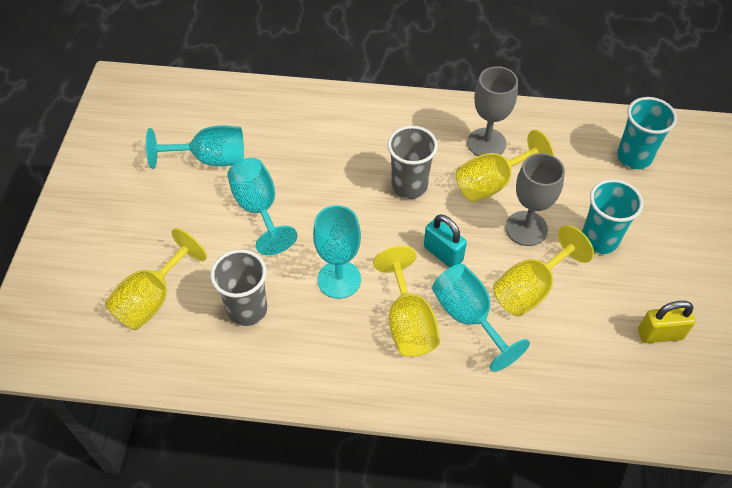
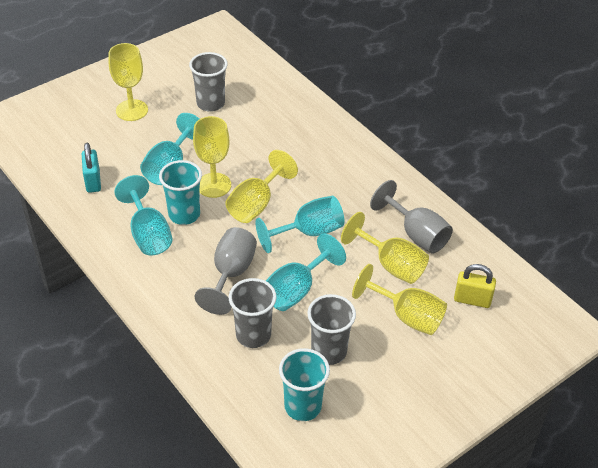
grey cup: [210,249,267,326] [387,126,438,199] = 2 -> [189,52,228,112] [229,278,277,348] [307,294,356,365] = 3
yellow goblet: [105,228,207,330] [373,246,440,357] [456,130,554,202] [493,225,594,316] = 4 -> [108,43,148,121] [193,116,231,198] [225,150,298,223] [341,212,429,284] [352,264,447,335] = 5

